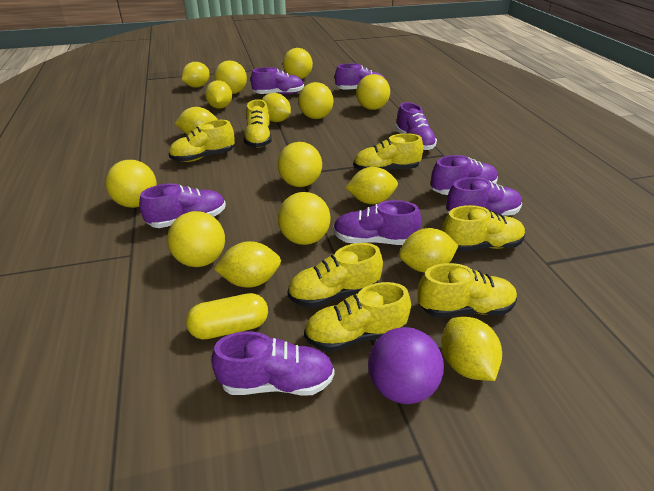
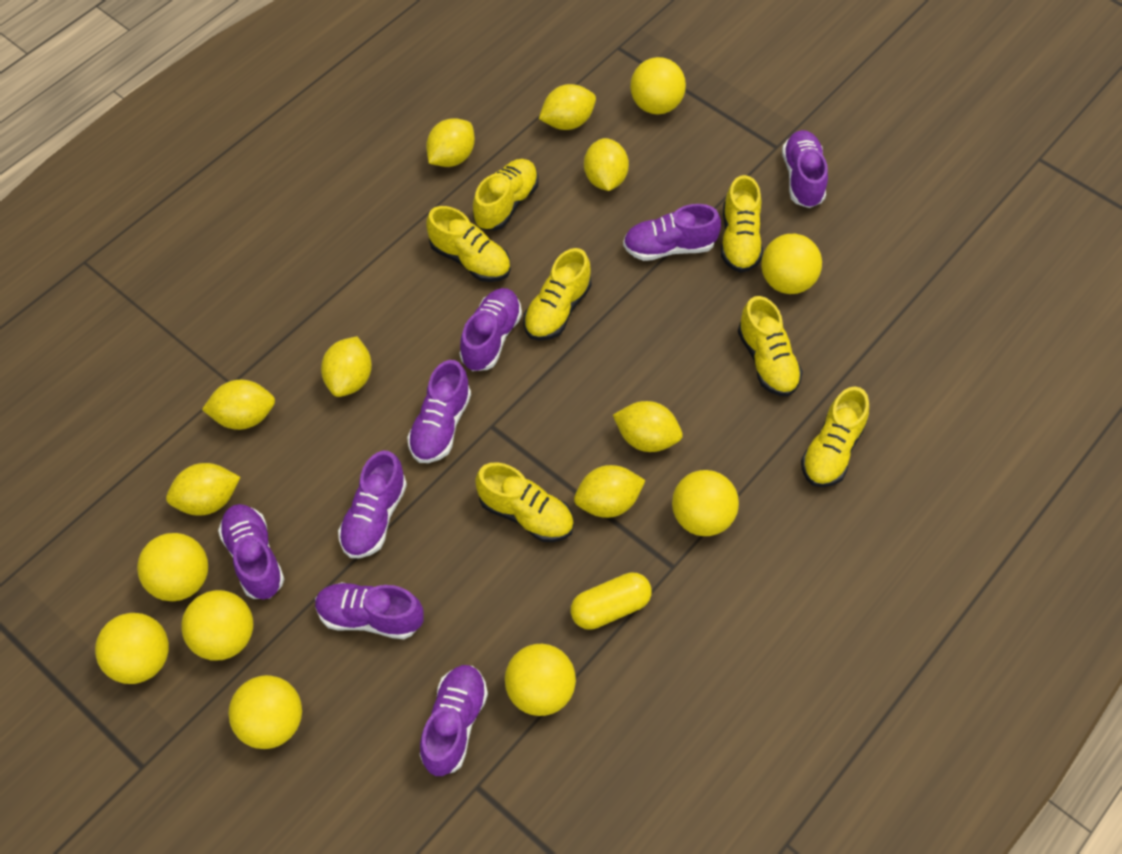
purple ball: [368,327,444,404] = 1 -> none = 0

